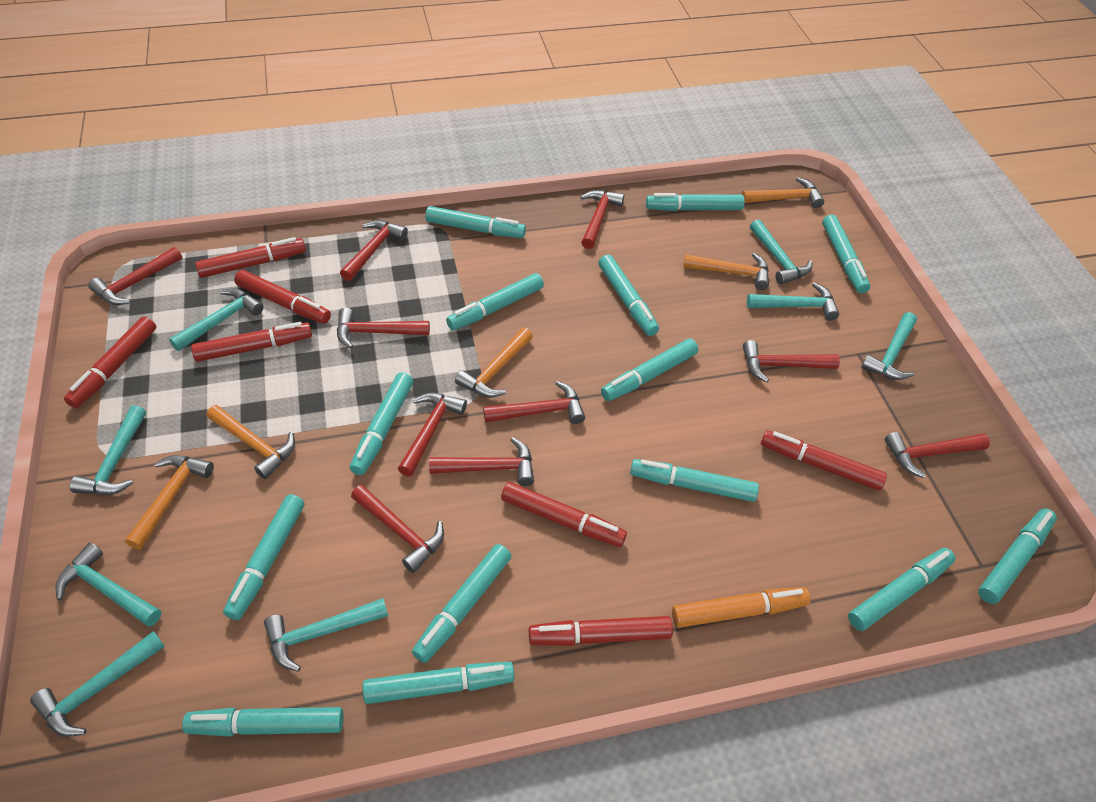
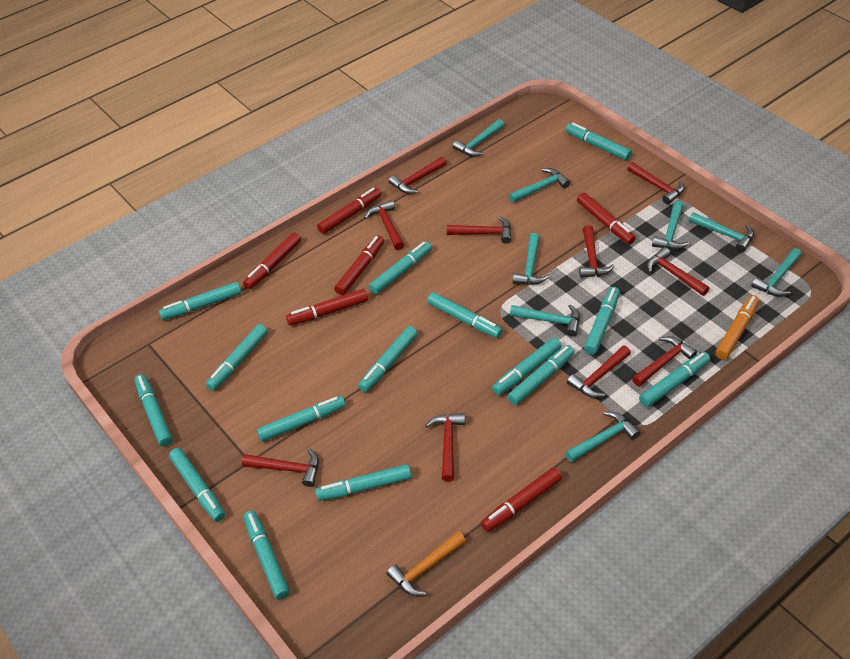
orange hammer: [125,455,214,550] [206,405,295,479] [455,328,533,398] [683,253,769,290] [741,177,824,208] = 5 -> [386,531,466,596] = 1
red marker: [64,316,156,408] [191,322,312,362] [195,237,306,278] [234,270,331,324] [501,482,627,547] [529,616,673,646] [761,430,887,490] = 7 -> [243,232,301,289] [286,289,368,326] [317,188,381,234] [334,236,384,295] [481,467,562,532] [577,192,636,244] = 6
turquoise marker: [182,707,344,737] [223,494,304,620] [350,372,413,475] [362,662,515,704] [412,544,511,663] [425,206,526,238] [446,273,544,330] [598,255,659,336] [601,338,698,401] [630,459,759,502] [646,193,745,211] [822,215,871,293] [848,548,955,631] [978,508,1057,604] = 14 -> [134,374,173,446] [159,282,241,320] [169,448,225,522] [206,324,268,391] [244,511,290,600] [257,396,346,442] [315,464,411,501] [358,326,418,392] [369,241,432,294] [427,292,503,338] [492,337,561,395] [507,345,575,405] [566,123,632,160] [584,287,620,355] [639,352,710,407] = 15

